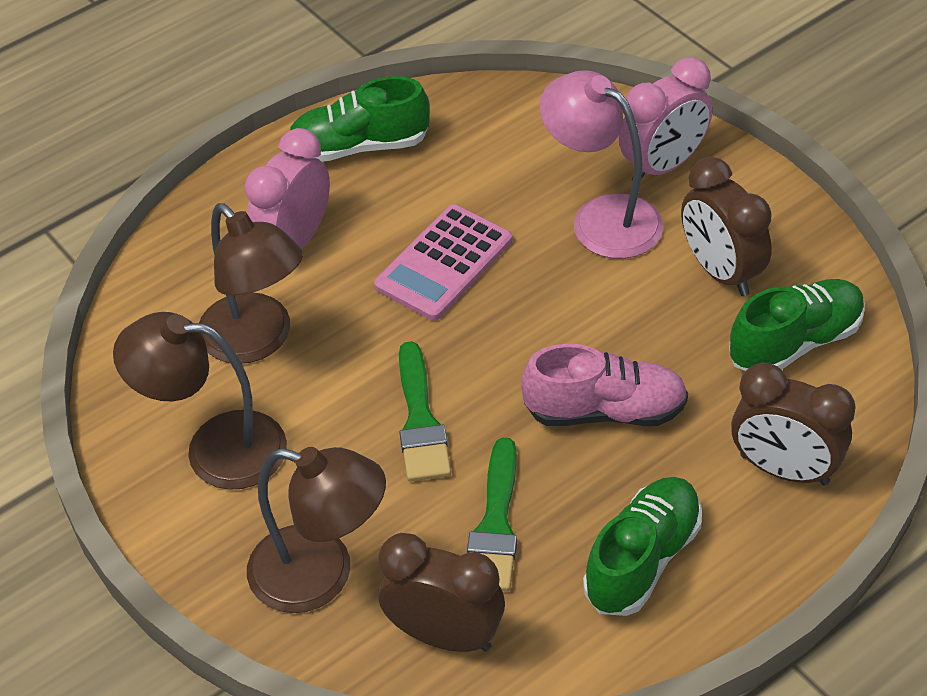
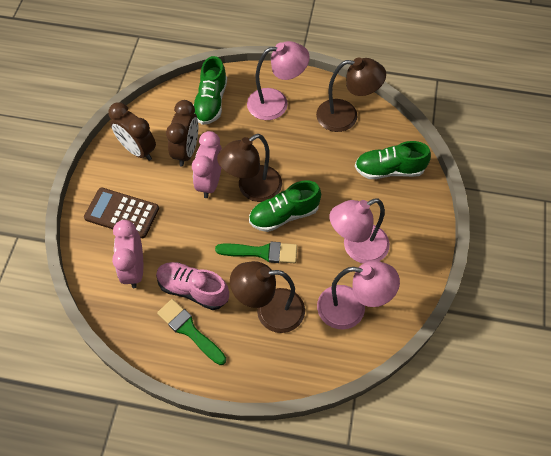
brown calculator: none = 0 -> [84,188,159,238] = 1
brown clock: [378,533,505,652] [681,157,772,296] [731,363,856,486] = 3 -> [108,102,156,161] [166,100,198,166] = 2
pink calculator: [374,204,512,321] = 1 -> none = 0
pink lamp: [540,70,663,259] = 1 -> [247,41,310,120] [317,261,400,329] [330,198,390,264] = 3

